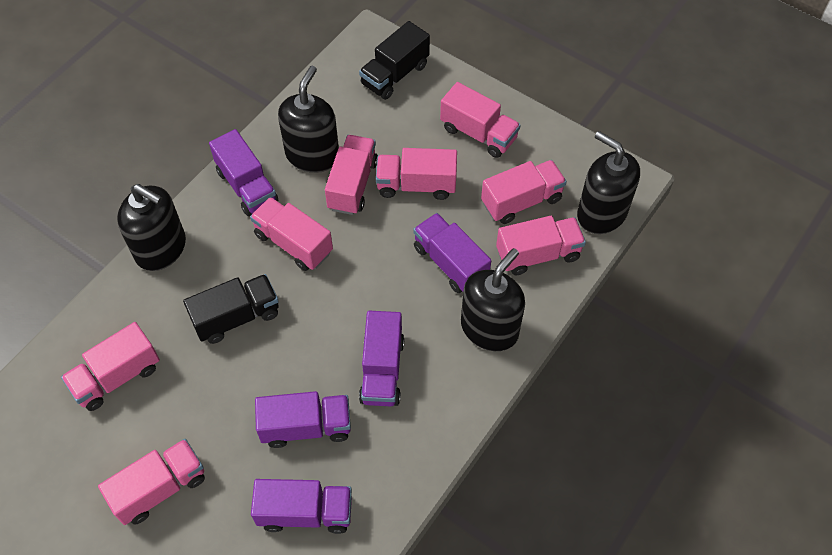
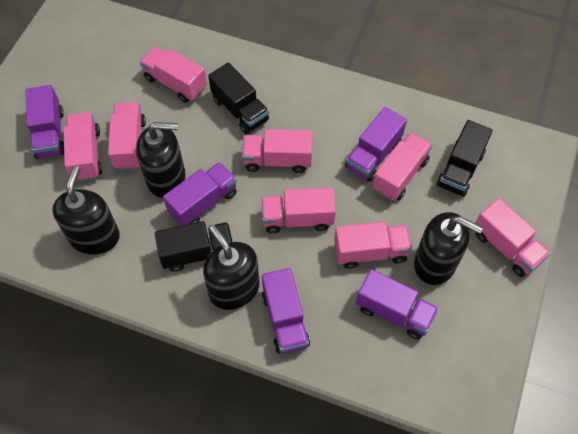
black truck: [183,274,279,344] [359,21,430,100] = 2 -> [155,221,233,272] [208,62,269,134] [436,120,493,197] = 3

